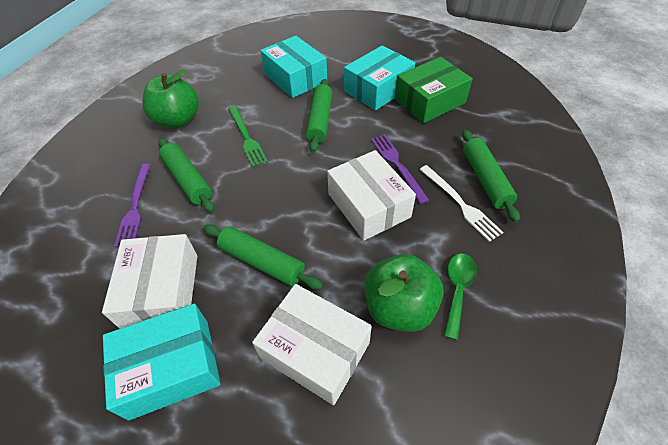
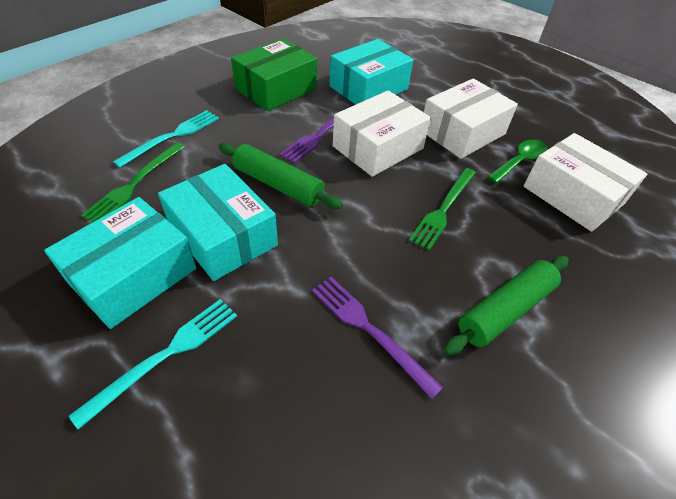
green apple: [143,69,199,128] [365,254,444,332] = 2 -> none = 0
green fork: [228,106,268,167] = 1 -> [81,143,185,222] [409,168,476,250] = 2
green rolling pin: [158,138,214,212] [203,225,323,290] [306,79,332,153] [462,130,520,223] = 4 -> [218,143,343,209] [443,256,569,355] = 2
turquoise fork: none = 0 -> [69,299,237,430] [113,110,219,168] = 2
white fork: [419,165,504,242] = 1 -> none = 0

